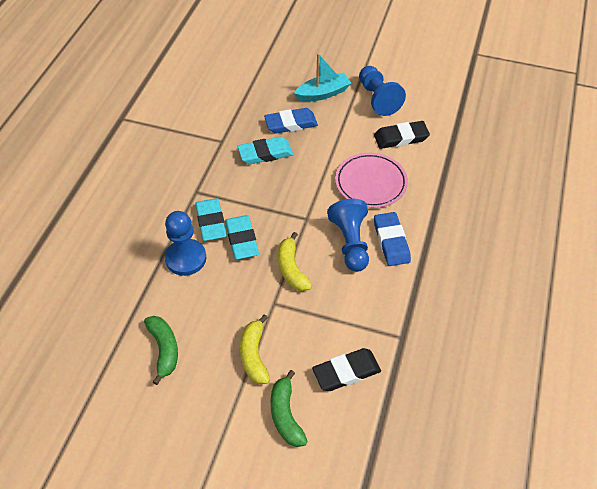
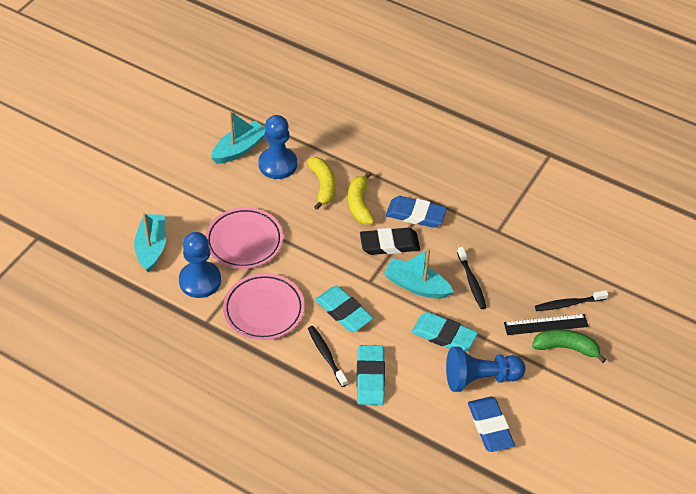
black eraser: [312,348,381,391] [374,121,430,149] = 2 -> [360,228,420,255] = 1
black ruler: none = 0 -> [504,314,588,335] = 1
black toothbrush: none = 0 -> [308,326,348,387] [457,247,487,309] [535,290,608,311] = 3
green banana: [144,316,178,385] [271,370,308,447] = 2 -> [532,329,606,363] = 1
pink plate: [335,153,408,208] = 1 -> [205,207,283,269] [223,273,305,340] = 2
turquoise boat: [294,53,351,102] = 1 -> [134,213,166,273] [211,111,266,164] [384,249,454,299] = 3

